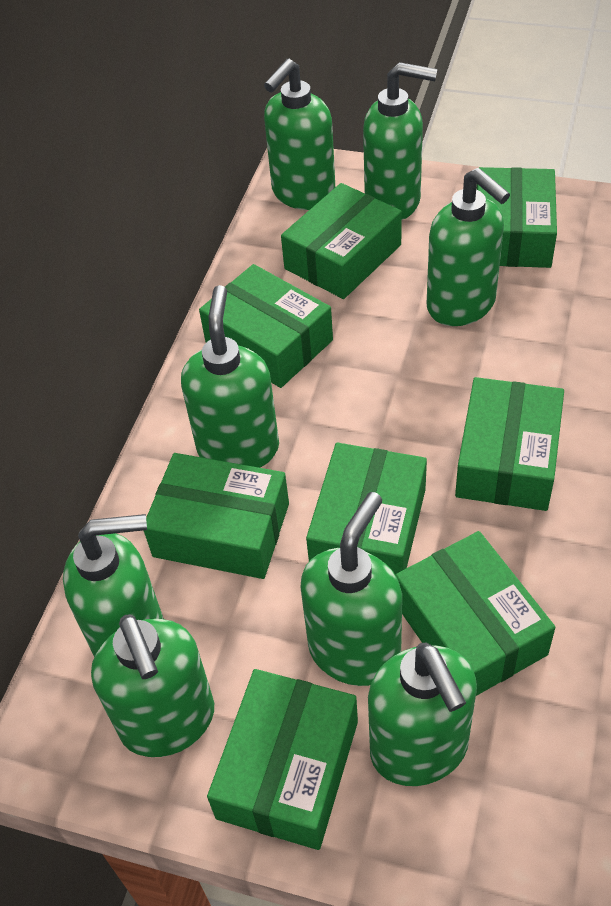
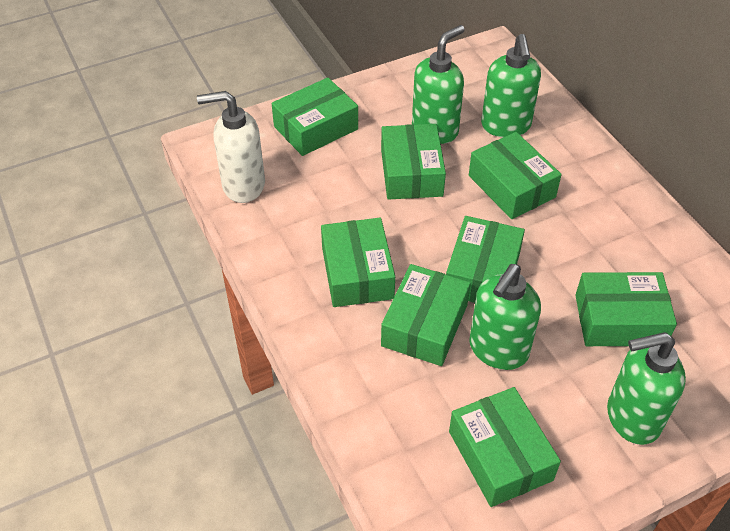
green soap dispenser: [63,514,164,657] [91,614,214,757] [181,285,279,468] [264,59,335,210] [300,492,402,686] [363,62,437,220] [368,643,477,786] [427,168,510,326] = 8 -> [412,25,465,144] [469,264,541,370] [481,34,541,137] [607,332,686,445] = 4
white soap dispenser: none = 0 -> [197,91,265,203] = 1

